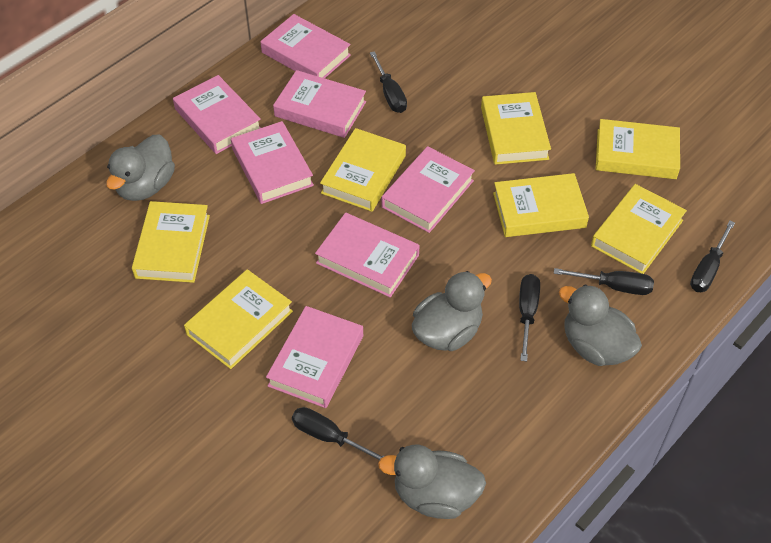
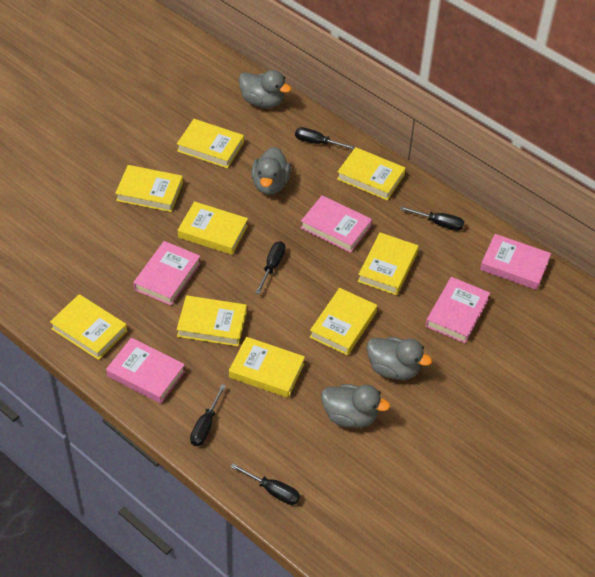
pink book: [173,75,261,154] [231,121,314,204] [260,14,351,78] [266,306,363,408] [273,70,366,138] [315,213,420,298] [382,146,475,233] = 7 -> [106,338,185,404] [133,241,201,305] [301,195,372,253] [426,277,490,343] [480,234,551,290] = 5
yellow book: [132,201,210,283] [184,269,293,369] [320,128,406,212] [481,92,551,165] [493,173,589,237] [591,184,687,274] [596,119,680,179] = 7 -> [50,294,127,360] [115,165,183,212] [177,119,244,168] [177,295,247,346] [178,201,248,255] [229,337,305,398] [310,288,377,356] [337,147,405,200] [358,232,419,295] = 9

